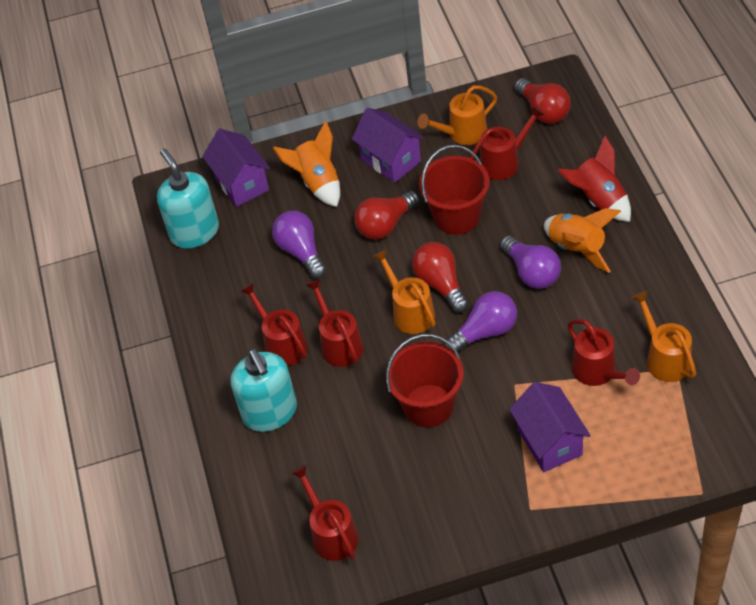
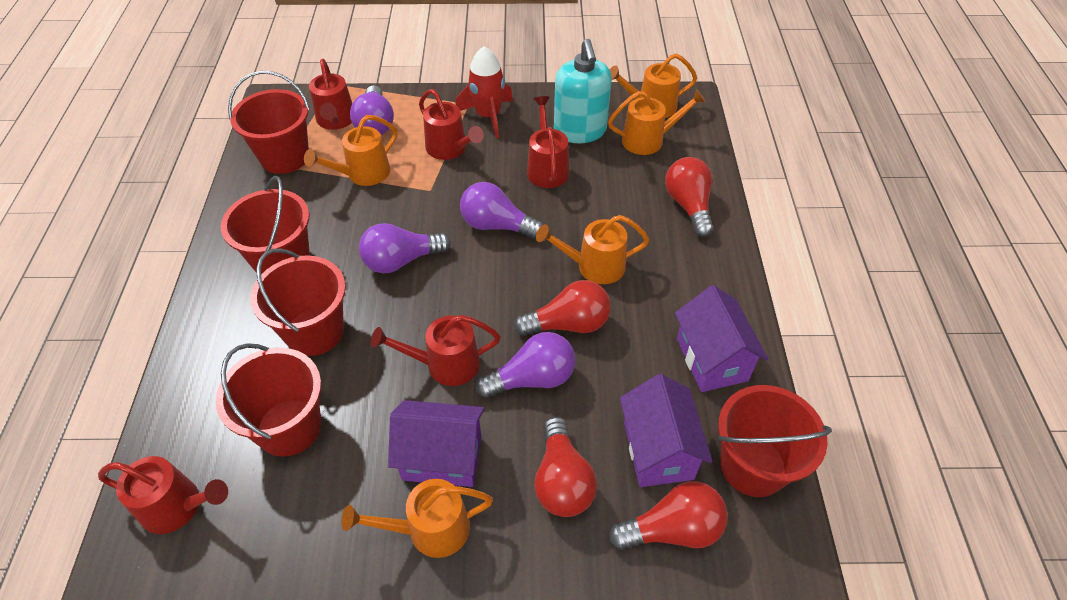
orange rocket: [273,121,340,207] [544,208,621,273] = 2 -> none = 0
orange watering can: [373,249,436,334] [418,85,497,145] [632,291,696,382] = 3 -> [304,115,397,186] [341,479,493,558] [536,215,649,284] [608,89,706,155] [609,54,697,118] = 5
purple light bulb: [272,211,327,278] [444,291,517,352] [500,236,561,289] = 3 -> [350,85,394,135] [359,223,451,273] [460,182,543,239] [476,332,575,398] = 4
red bucket: [386,334,464,427] [419,145,490,235] = 2 -> [215,343,321,457] [221,176,310,274] [228,71,310,174] [250,248,346,356] [718,385,832,497] = 5
red light bulb: [354,191,420,240] [412,242,469,313] [514,78,571,124] = 3 -> [514,280,611,336] [534,417,597,517] [609,481,728,550] [665,157,714,237] = 4
turquoise soap dispenser: [157,148,219,249] [231,349,297,432] = 2 -> [554,39,612,143] = 1

